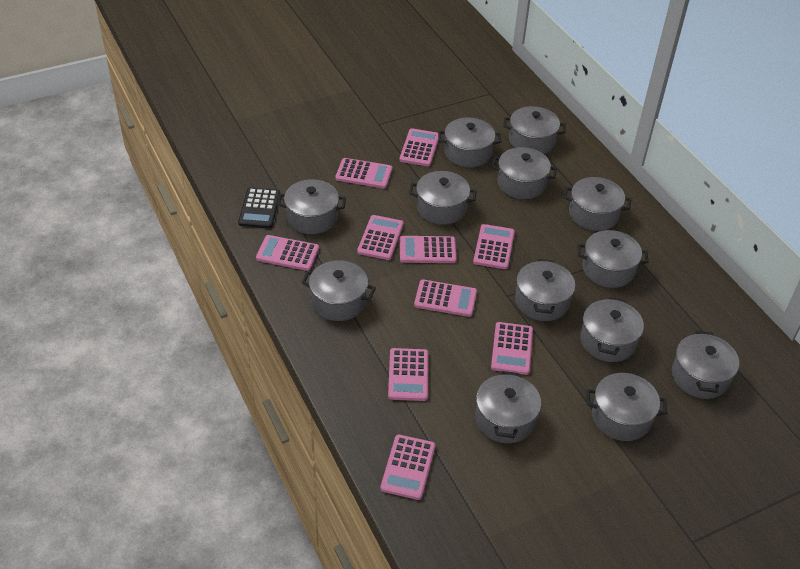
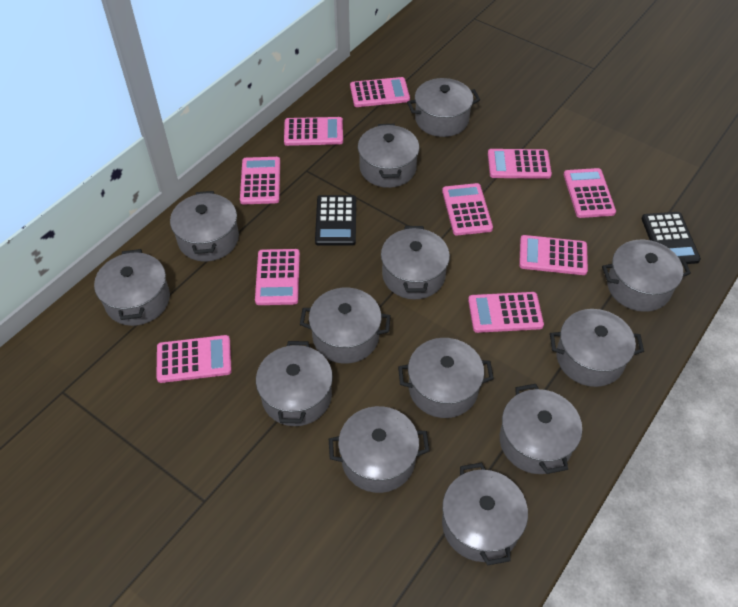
black calculator: [238,187,280,228] = 1 -> [315,195,356,246] [641,212,701,265] = 2

